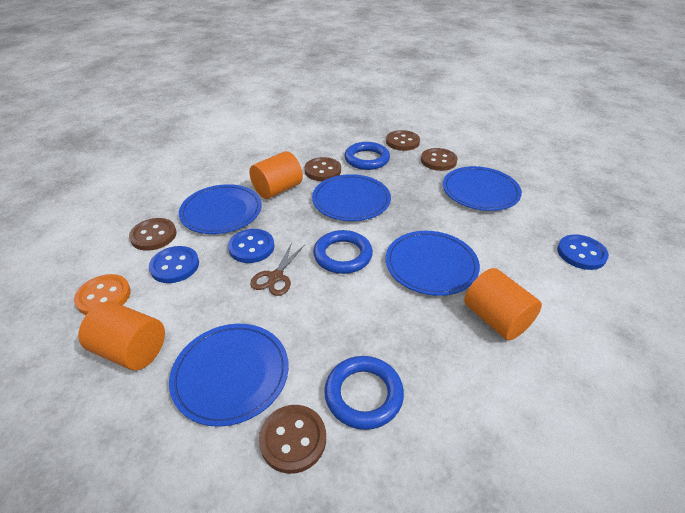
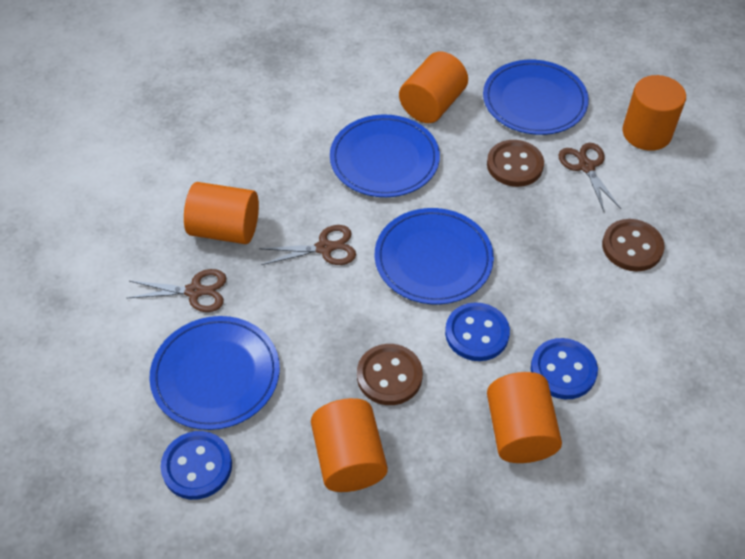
blue plate: [169,324,289,427] [179,184,262,234] [312,174,391,221] [386,231,480,296] [443,166,522,211] = 5 -> [149,316,280,430] [330,114,440,197] [375,208,494,304] [483,60,589,135] = 4
blue ring: [313,230,373,274] [324,356,404,430] [344,142,390,170] = 3 -> none = 0
brown button: [129,218,177,251] [259,405,326,474] [304,157,341,181] [386,130,420,151] [421,148,458,171] = 5 -> [357,344,423,405] [487,140,544,187] [602,219,665,271] = 3
brown scissors: [250,242,305,296] = 1 -> [127,269,226,312] [259,225,356,265] [559,143,621,213] = 3
orange button: [74,274,131,315] = 1 -> none = 0
orange cylinder: [78,301,165,370] [249,151,303,199] [464,268,542,340] = 3 -> [184,182,259,244] [311,398,388,492] [399,52,468,123] [487,372,562,463] [622,75,686,151] = 5

